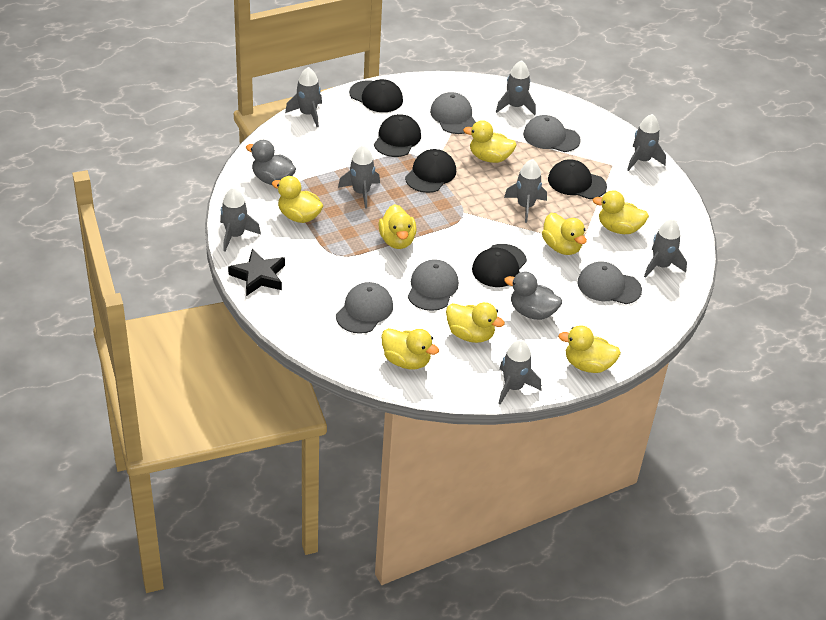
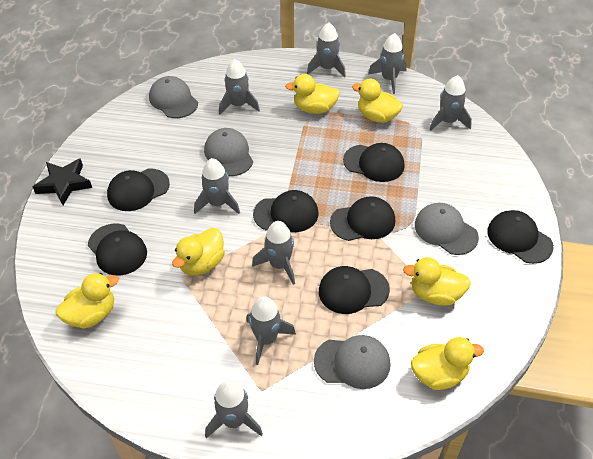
black cap: [349,79,403,112] [374,114,421,157] [405,149,456,193] [472,244,527,287] [548,159,607,199] = 5 -> [88,224,147,276] [107,169,170,211] [253,190,319,232] [319,266,390,314] [330,196,395,241] [343,143,404,182] [487,210,553,264] = 7
grey cap: [336,282,393,334] [408,259,459,311] [430,92,475,134] [523,115,581,152] [577,261,642,304] = 5 -> [149,76,198,118] [204,128,253,176] [314,335,391,389] [415,203,479,255] = 4
grey duck: [246,140,296,185] [504,272,562,320] = 2 -> none = 0
yellow duck: [272,176,323,223] [378,204,417,249] [381,328,439,369] [446,302,505,343] [463,120,517,163] [542,213,587,255] [558,325,621,373] [593,190,649,234] = 8 -> [56,273,119,329] [172,228,225,276] [285,74,340,114] [352,79,403,123] [403,257,471,306] [411,337,484,390] = 6

